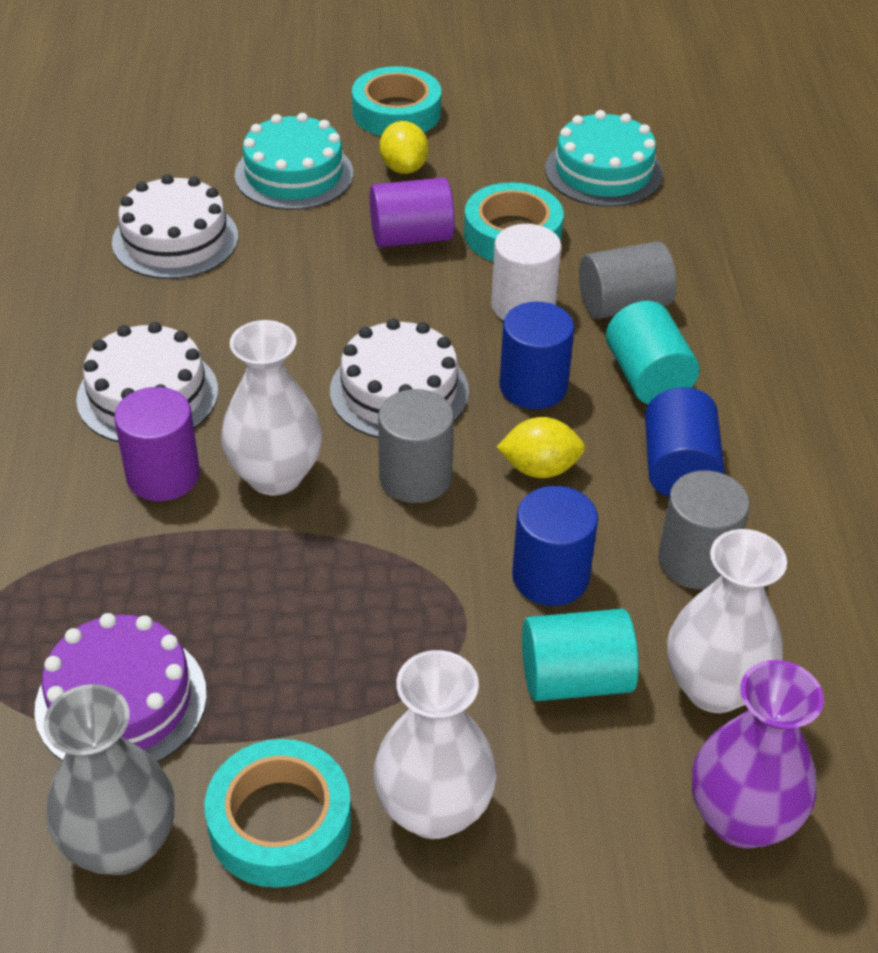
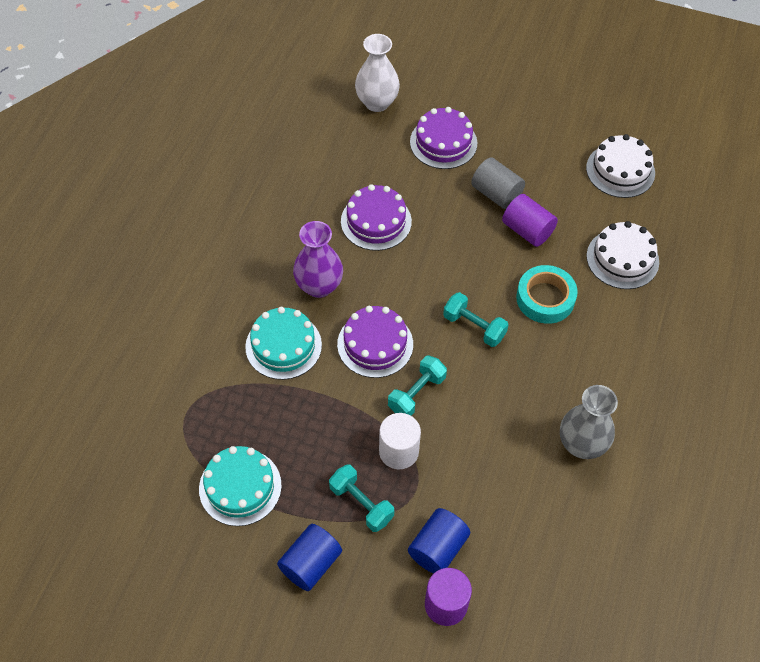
blue cylinder: [499,302,574,409] [512,486,598,606] [645,387,725,497] = 3 -> [277,524,342,591] [408,508,470,574] = 2
grey cylinder: [378,389,454,503] [579,241,677,319] [658,470,750,589] = 3 -> [471,157,525,209] = 1
purple cake: [34,613,207,762] = 1 -> [337,306,413,378] [341,184,412,251] [410,107,477,169] = 3
turquoise cylinder: [522,609,639,701] [606,301,700,404] = 2 -> none = 0
turquoise dumbbell: none = 0 -> [329,464,394,532] [388,356,447,416] [443,292,508,347] = 3
turquoise tape: [205,739,351,888] [352,66,441,136] [464,182,564,262] = 3 -> [516,265,578,324] = 1
white cake: [76,322,218,442] [112,174,238,279] [330,318,469,438] = 3 -> [586,134,655,198] [587,221,659,289] = 2
white vase: [221,320,322,495] [374,650,497,839] [667,529,787,713] = 3 -> [355,34,400,112] = 1
yellow lemon: [379,121,429,174] [496,417,585,478] = 2 -> none = 0

